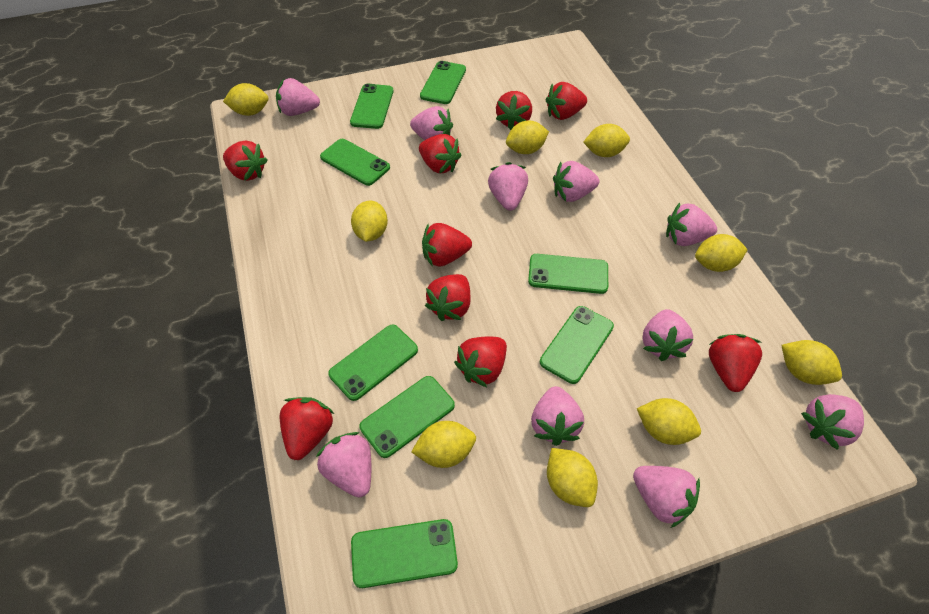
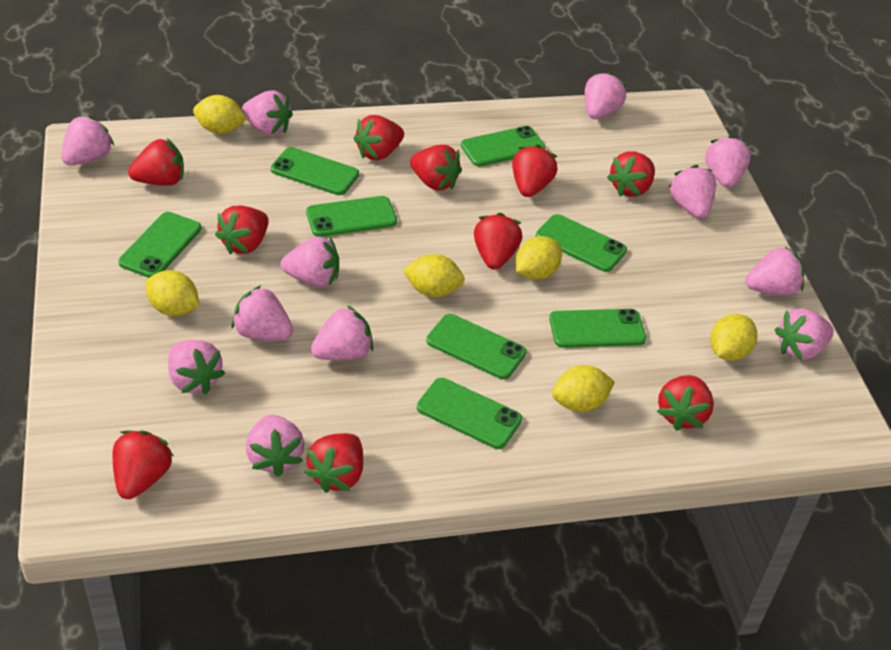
pink strawberry: [276,78,320,116] [316,432,371,497] [410,106,453,140] [488,162,528,211] [531,386,584,446] [553,161,599,202] [633,466,700,528] [643,309,693,361] [666,203,717,246] [801,394,864,450] = 10 -> [61,115,114,166] [168,340,225,394] [231,285,293,340] [241,90,293,136] [246,415,304,477] [281,236,339,287] [311,305,373,360] [585,72,627,119] [669,165,716,219] [705,135,751,188] [745,246,804,296] [775,308,834,360] = 12
red strawberry: [223,140,267,181] [280,397,334,460] [419,134,462,174] [422,223,472,267] [425,274,470,321] [454,336,507,387] [496,91,532,130] [546,82,587,120] [709,334,762,392] = 9 -> [113,430,174,499] [128,138,184,186] [215,205,269,254] [305,433,363,493] [353,115,404,160] [410,145,462,191] [474,213,522,270] [512,144,558,197] [607,151,655,197] [657,375,714,431] = 10
yellow lemon: [223,83,269,116] [351,200,388,242] [411,421,476,468] [506,121,549,154] [547,448,598,507] [583,124,630,157] [637,398,701,445] [695,234,748,272] [781,340,842,385] = 9 -> [145,270,199,316] [193,95,247,134] [403,254,465,297] [516,236,562,280] [552,365,615,412] [710,314,757,361] = 6

